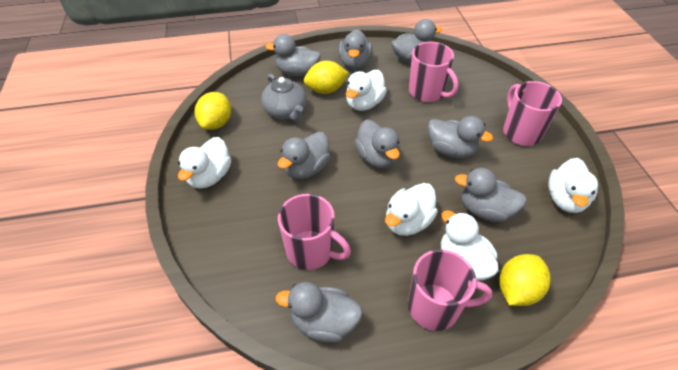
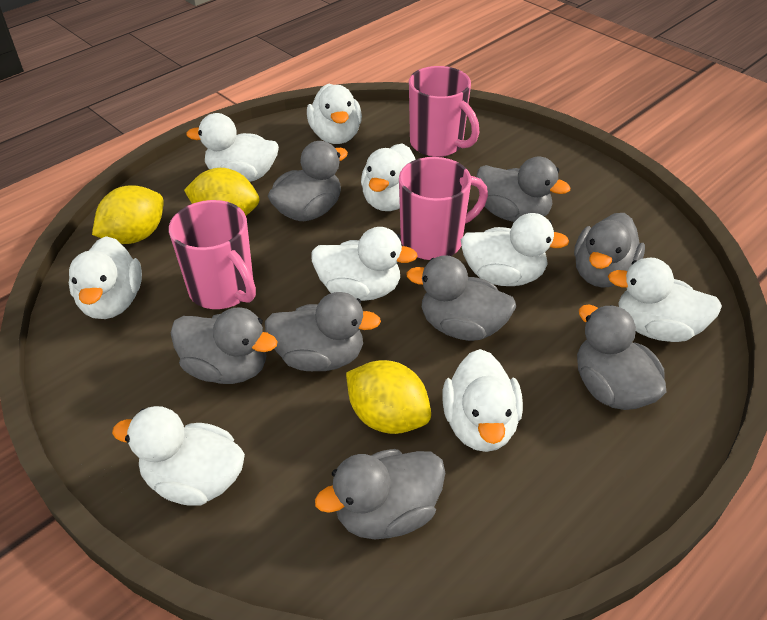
grey teapot: [261,74,307,121] = 1 -> none = 0
pink mug: [278,194,351,270] [408,249,492,331] [409,42,458,102] [503,81,562,146] = 4 -> [169,200,256,309] [399,157,488,260] [409,66,479,157] = 3
white duck: [178,137,231,189] [346,70,387,111] [385,183,438,236] [441,210,499,281] [548,158,598,213] = 5 -> [69,236,142,319] [112,406,245,506] [186,113,279,182] [307,83,362,144] [311,227,418,301] [361,143,416,211] [443,349,523,452] [461,213,570,286] [608,258,722,342] = 9

